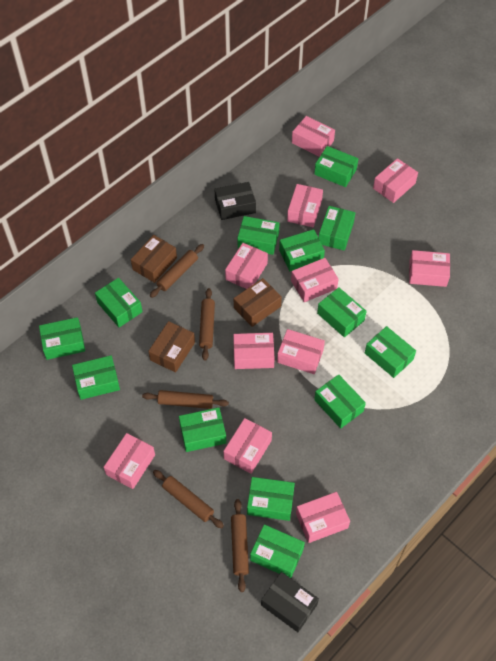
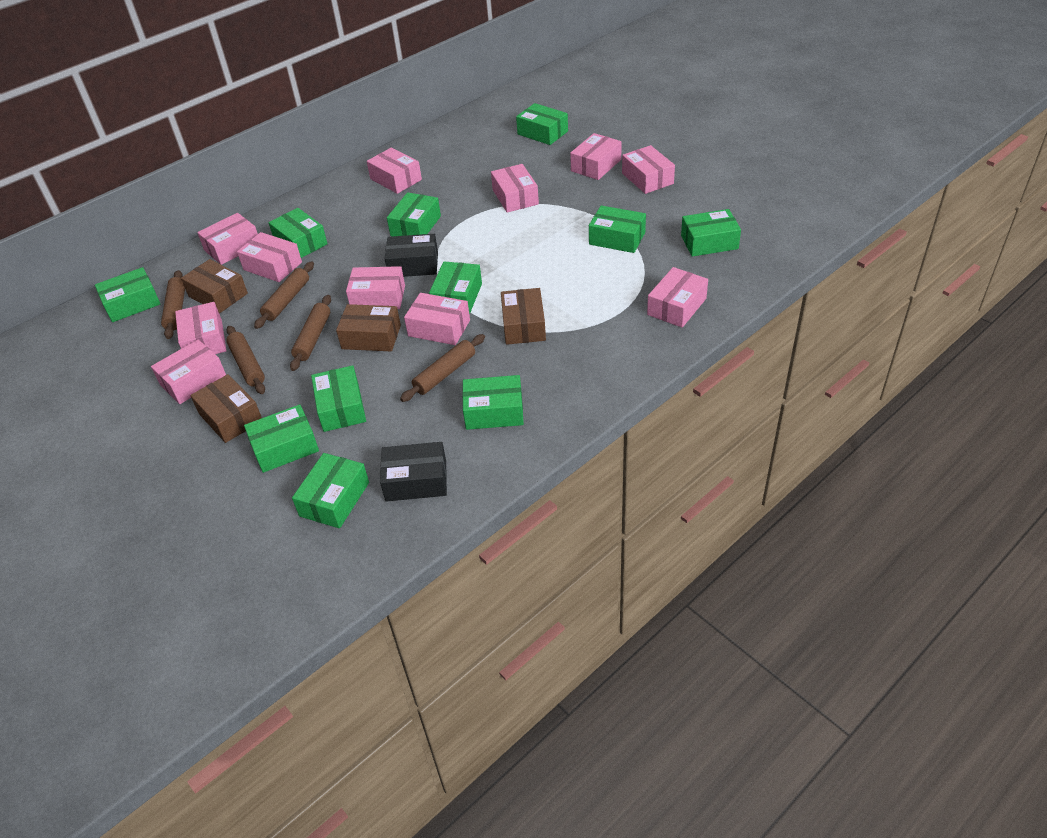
brown box: [131,235,177,283] [148,321,195,373] [234,278,282,327] = 3 -> [181,259,248,313] [190,374,262,443] [336,304,401,351] [501,288,546,345] = 4
green box: [39,317,85,360] [72,355,120,400] [95,278,143,327] [179,407,227,452] [238,216,280,255] [247,477,295,521] [250,524,305,578] [279,229,325,271] [314,146,358,187] [314,374,366,429] [317,287,367,337] [319,206,355,251] [365,326,416,378] = 13 -> [95,267,161,322] [244,404,319,473] [268,208,328,258] [292,453,369,528] [311,365,366,432] [387,192,441,236] [429,261,482,315] [462,375,524,430] [516,103,568,145] [589,206,646,253] [681,209,741,257] = 11

